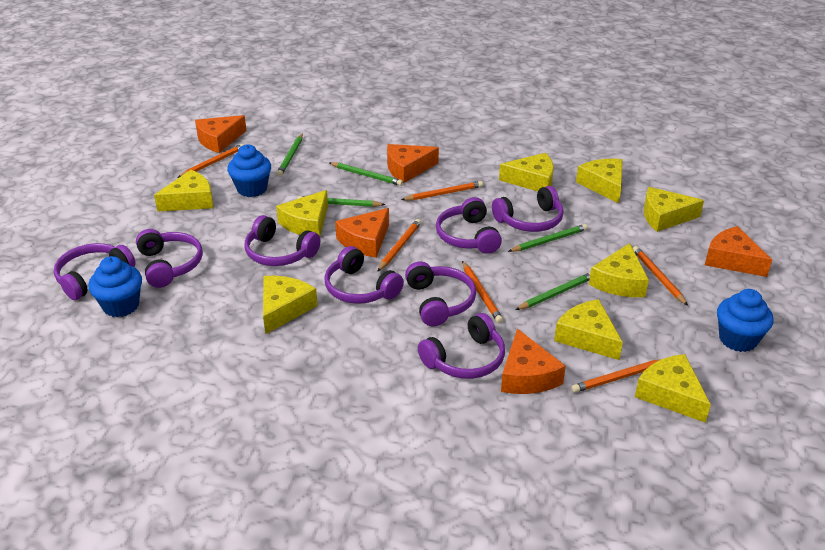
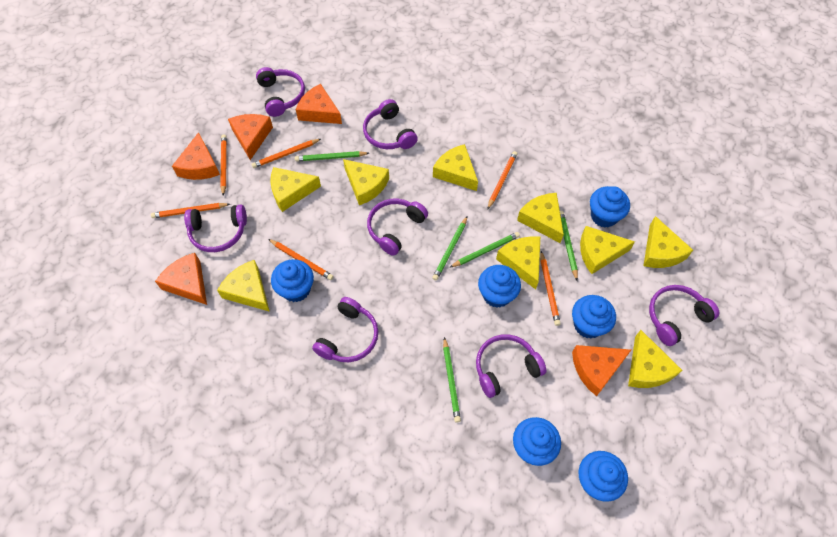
blue cupcake: [88,256,142,317] [227,144,271,197] [717,289,773,352] = 3 -> [271,259,314,302] [478,265,521,308] [513,417,561,466] [572,295,616,339] [578,451,628,502] [590,186,630,228] = 6
purple headphones: [54,243,136,300] [136,229,203,288] [245,215,321,266] [324,246,404,304] [405,261,476,327] [418,313,505,379] [436,197,502,253] [492,186,564,232] = 8 -> [184,205,247,252] [256,67,305,117] [312,297,378,362] [363,99,418,149] [367,198,428,256] [476,334,546,398] [649,285,719,346] = 7

